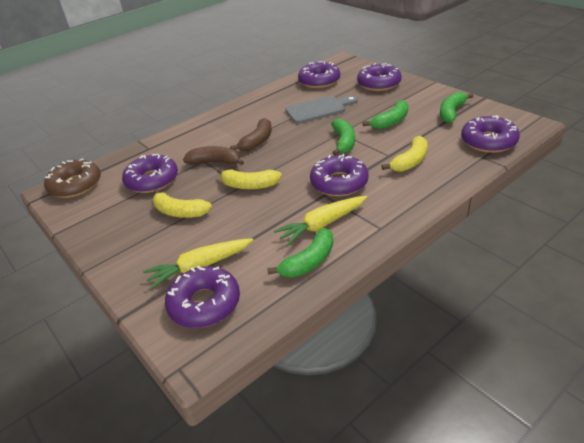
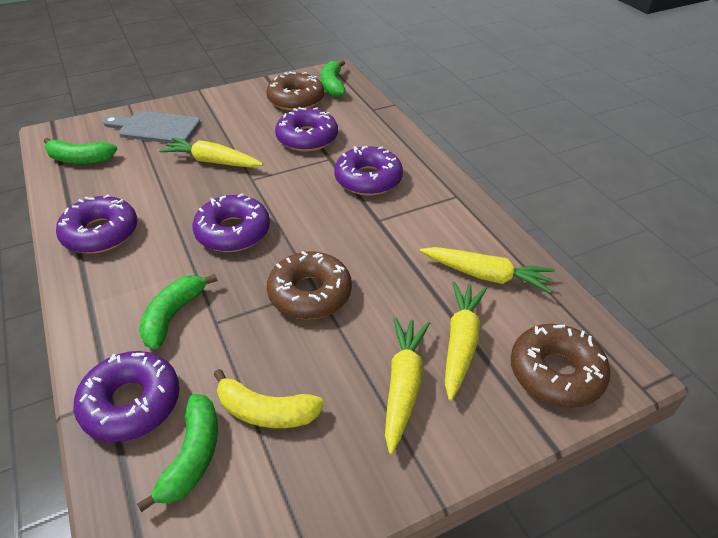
brown banana: [183,146,244,165] [230,118,272,151] = 2 -> none = 0
brown donut: [44,159,101,198] = 1 -> [266,72,324,111] [267,251,352,319] [511,324,610,408] = 3
purple donut: [122,154,178,193] [165,266,240,328] [298,61,340,88] [310,154,368,196] [357,63,402,91] [461,115,520,153] = 6 -> [56,194,137,253] [74,351,180,442] [192,193,270,252] [275,107,338,152] [334,146,403,195] = 5
yellow banana: [153,189,212,218] [217,168,282,189] [382,136,428,172] = 3 -> [214,369,324,428] = 1
yellow carrot: [143,238,254,289] [274,196,367,246] = 2 -> [159,137,263,168] [385,317,430,455] [420,247,555,293] [445,281,487,401] = 4

